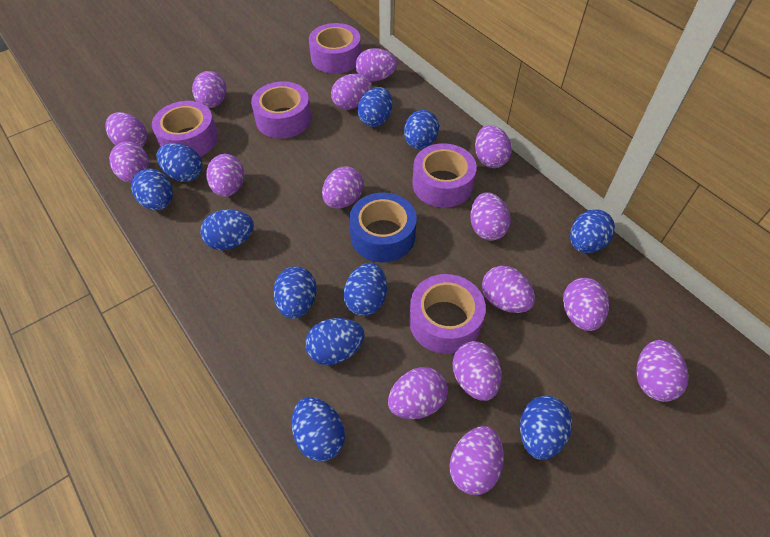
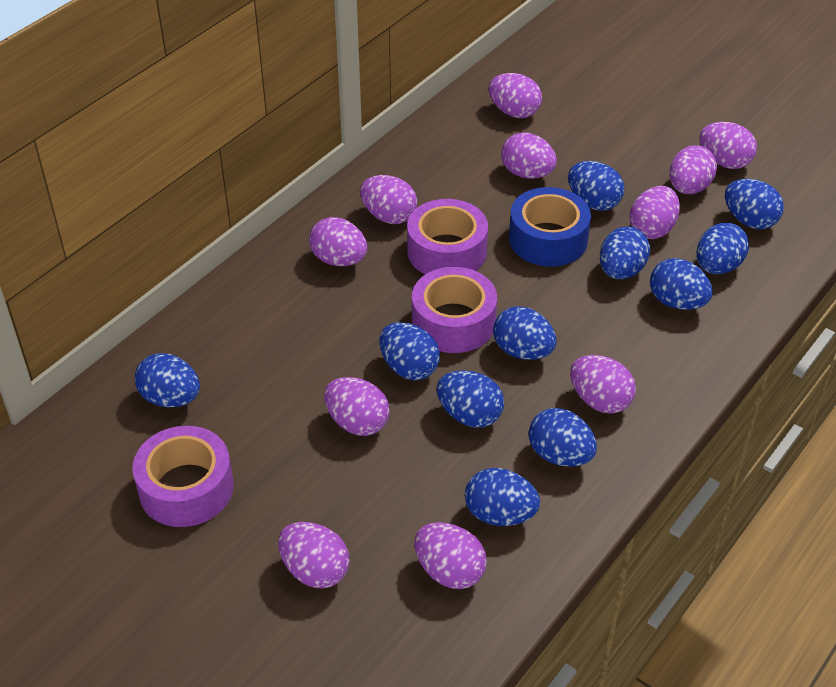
purple egg: [105,112,147,147] [109,141,149,183] [192,71,227,108] [206,154,245,197] [322,166,364,209] [331,74,372,110] [356,48,397,81] [388,367,448,419] [449,426,504,495] [452,341,501,401] [470,192,511,241] [475,125,512,168] [482,266,535,313] [563,278,609,331] [636,340,689,402] = 15 -> [278,522,350,589] [309,217,368,266] [324,377,390,436] [360,175,418,224] [414,522,487,589] [489,73,542,118] [501,132,557,179] [570,355,636,414] [630,186,680,239] [669,145,717,194] [699,122,757,169] = 11
purple tape: [152,101,218,157] [251,81,311,139] [309,23,361,74] [409,274,486,354] [412,143,477,208] = 5 -> [133,426,234,527] [407,199,488,274] [412,267,497,353] = 3

